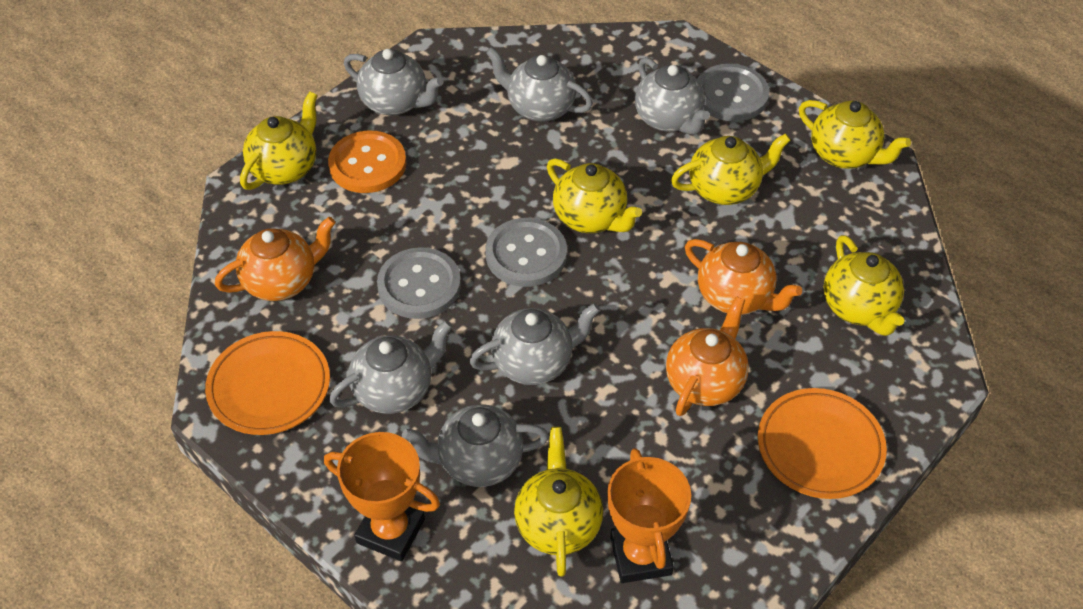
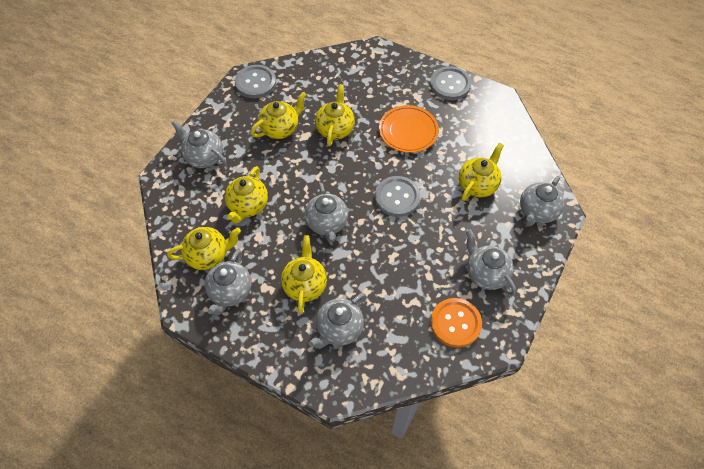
orange plate: [205,331,330,435] [758,388,887,499] = 2 -> [379,105,439,153] = 1
orange teapot: [215,217,336,301] [666,296,749,416] [685,239,802,315] = 3 -> none = 0
orange trophy: [324,432,440,561] [607,448,691,583] = 2 -> none = 0

